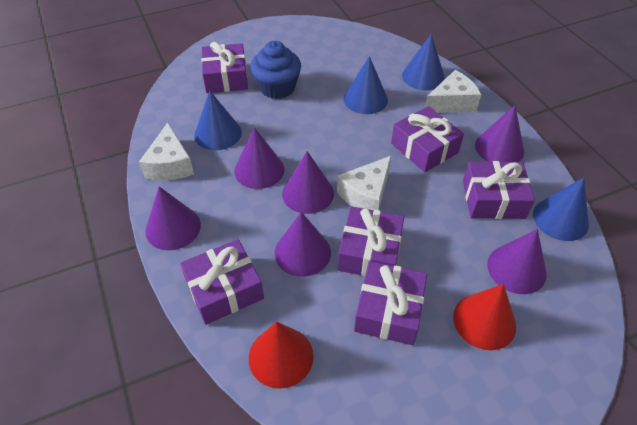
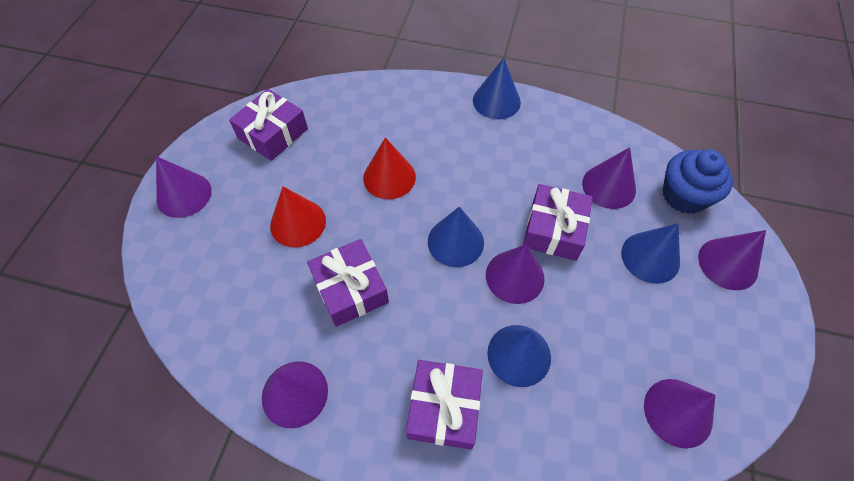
purple gift: [180,239,264,325] [201,42,248,93] [338,206,404,277] [354,261,427,345] [391,106,464,172] [463,161,535,219] = 6 -> [229,89,308,161] [307,239,389,327] [406,360,483,450] [523,184,593,261] = 4
white cheese: [139,122,194,180] [337,156,391,210] [425,70,481,113] = 3 -> none = 0

